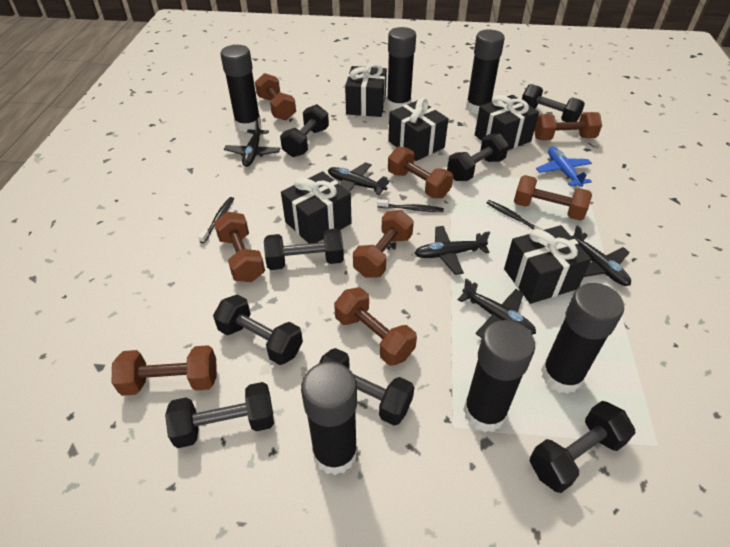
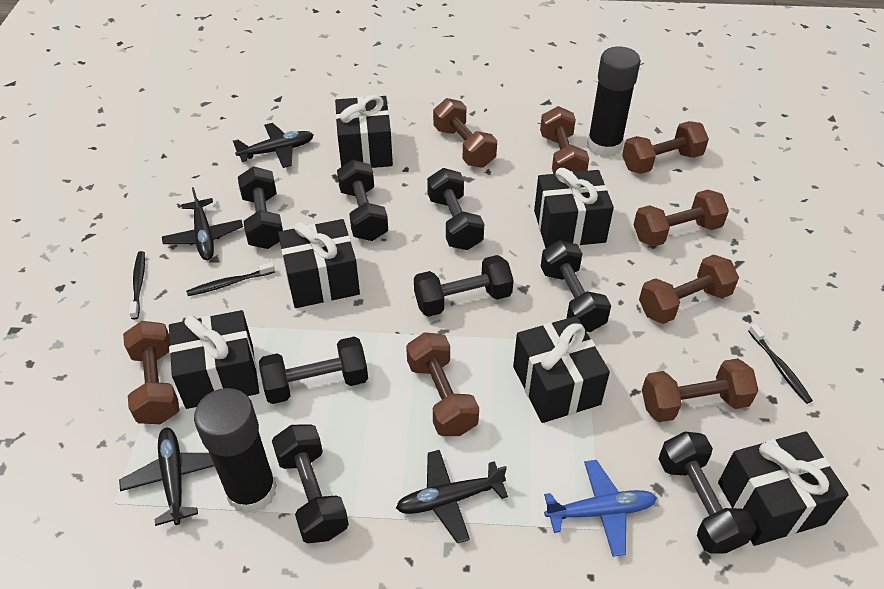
black gift: [281,171,352,244] [345,64,387,117] [388,98,448,161] [475,95,539,150] [504,225,591,304] = 5 -> [169,310,259,409] [278,219,360,308] [335,95,393,168] [513,316,610,423] [534,168,614,248] [718,431,849,546] = 6
black glue stick: [220,45,261,132] [301,362,358,475] [387,27,416,110] [463,320,535,432] [466,29,505,114] [541,283,624,394] = 6 -> [194,388,277,514] [587,46,641,158] = 2
black plane: [224,119,280,167] [328,162,390,195] [415,226,490,275] [457,279,536,338] [572,225,631,286] = 5 -> [119,428,214,526] [162,187,243,260] [233,123,314,168] [396,450,508,543] = 4

